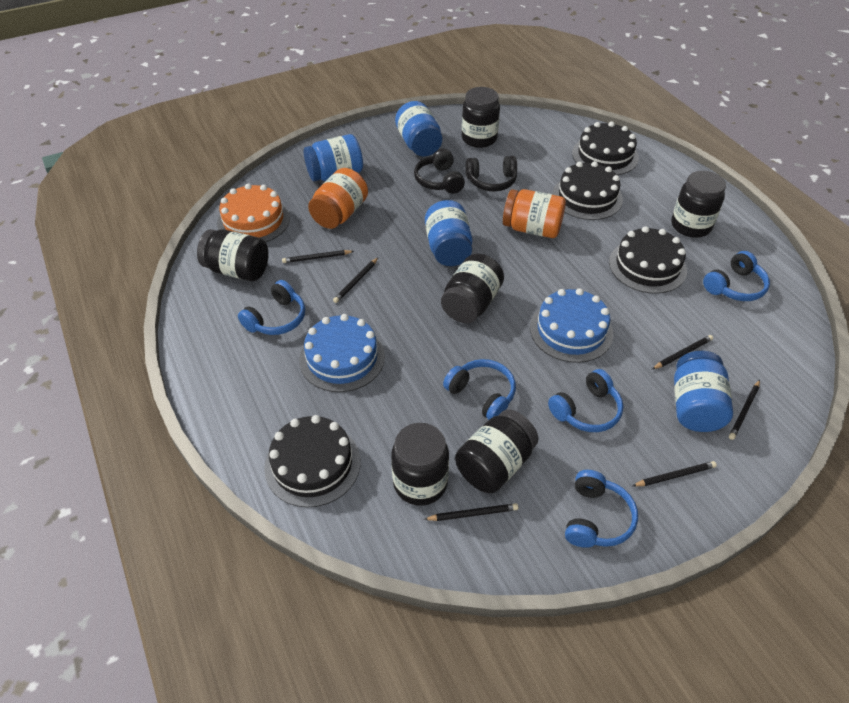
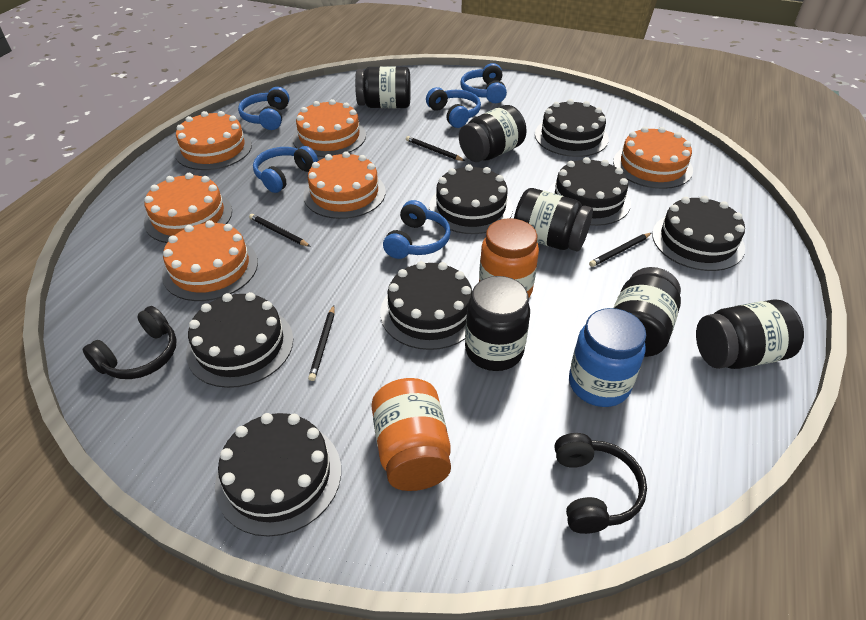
black cake: [264,415,361,508] [552,161,623,220] [572,122,639,175] [609,226,687,294] = 4 -> [186,292,293,388] [215,413,341,537] [380,261,472,350] [429,164,513,234] [535,99,609,157] [548,157,631,226] [652,196,745,271] = 7
black pencil: [282,250,354,263] [333,258,378,303] [424,503,518,521] [632,461,717,486] [652,335,713,369] [729,380,760,440] = 6 -> [249,214,311,247] [308,305,335,381] [406,136,465,161] [589,233,652,267] = 4
blue cake: [299,314,385,392] [530,288,614,363] = 2 -> none = 0
blue jar: [304,134,363,181] [395,101,442,156] [425,200,473,266] [674,351,733,432] = 4 -> [569,308,646,407] = 1
orange cake: [217,184,290,242] = 1 -> [144,173,232,243] [162,220,258,301] [175,111,252,170] [292,99,366,157] [303,151,385,219] [613,127,693,189] = 6

